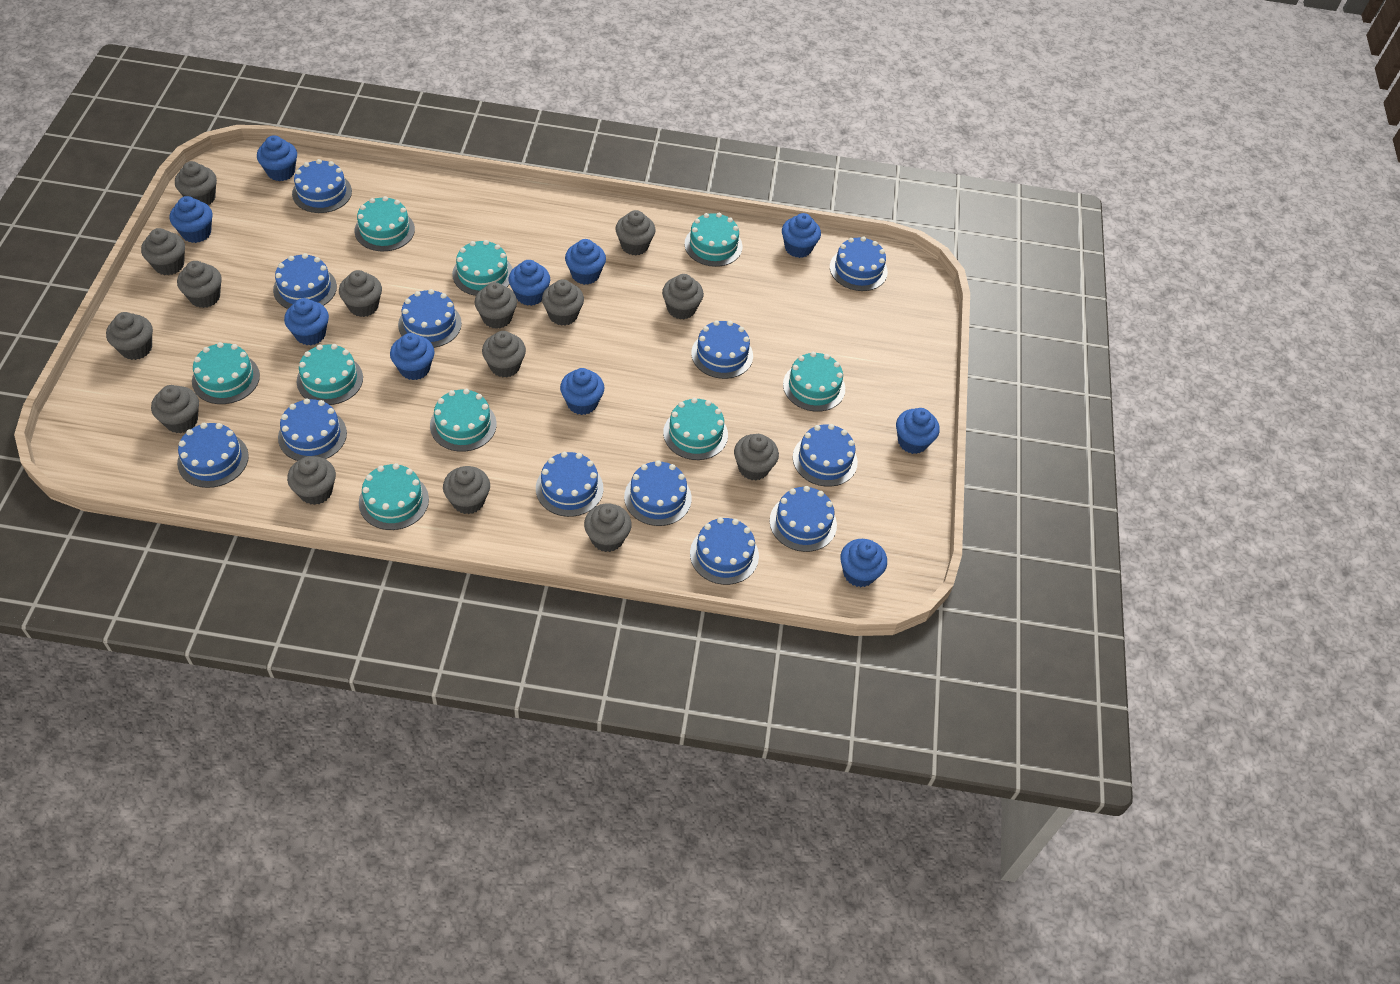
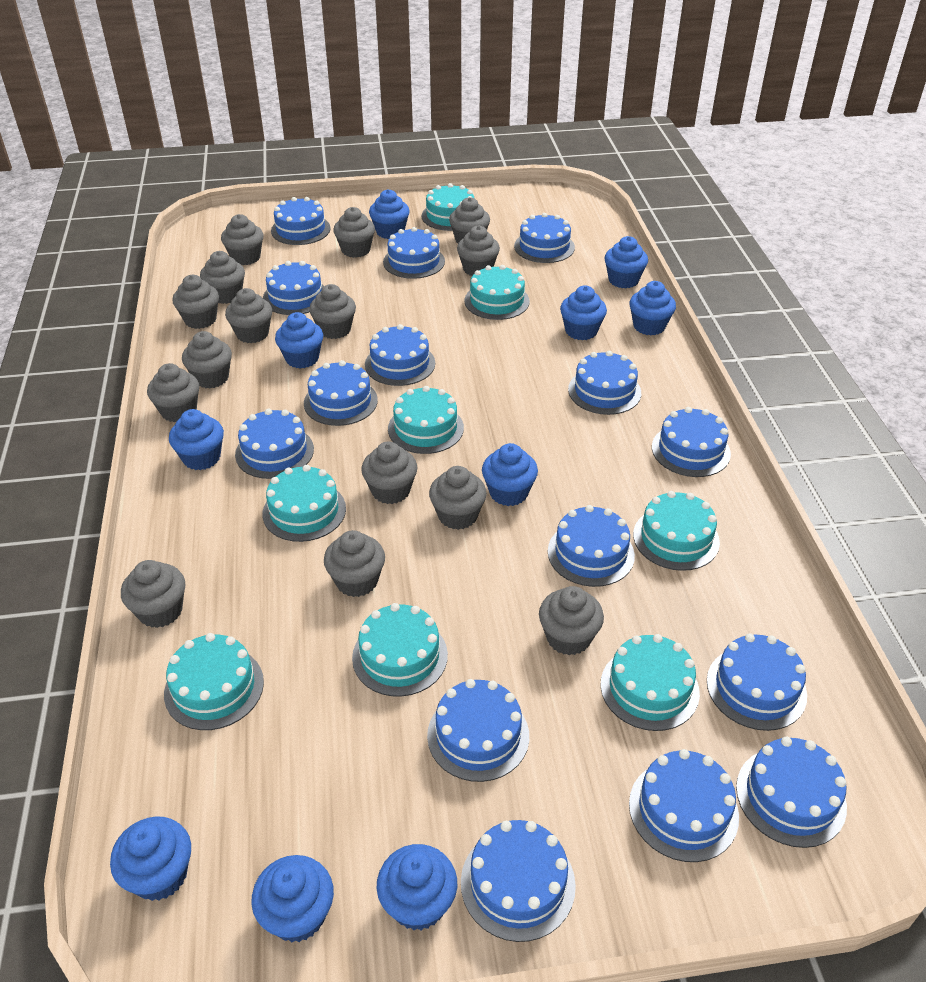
blue cake: [177,423,249,488] [273,253,337,309] [278,398,347,461] [292,159,352,213] [398,289,462,348] [536,452,603,517] [624,460,692,526] [690,517,759,585] [691,320,753,379] [770,486,837,552] [793,424,858,487] [830,237,888,291] = 12 -> [235,409,314,479] [263,261,324,315] [271,197,330,245] [304,360,378,426] [365,324,435,386] [383,227,445,279] [427,679,529,782] [461,820,576,942] [514,213,575,263] [548,505,635,587] [568,351,641,415] [629,749,739,862] [652,407,731,477] [707,633,807,731] [736,737,847,848] = 15
turquoise cake: [192,342,260,404] [297,344,363,405] [354,196,415,251] [359,463,429,530] [430,389,497,452] [452,240,513,296] [663,398,728,460] [685,213,742,267] [783,352,845,412] = 9 -> [164,633,264,730] [262,465,346,542] [352,603,448,697] [388,386,464,454] [421,183,474,231] [465,265,530,320] [601,634,700,731] [633,491,720,571] = 8

